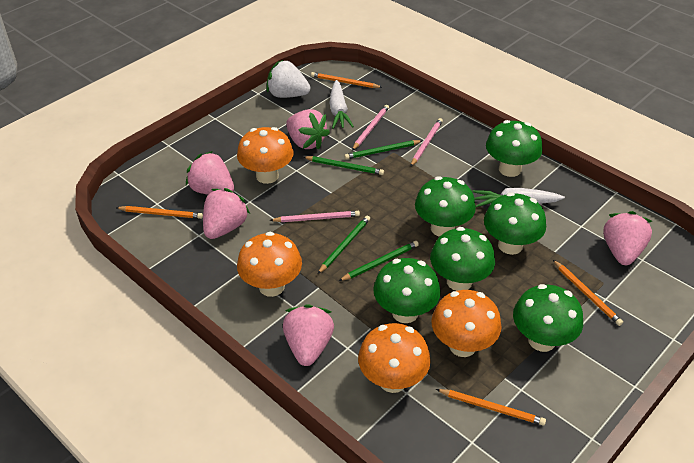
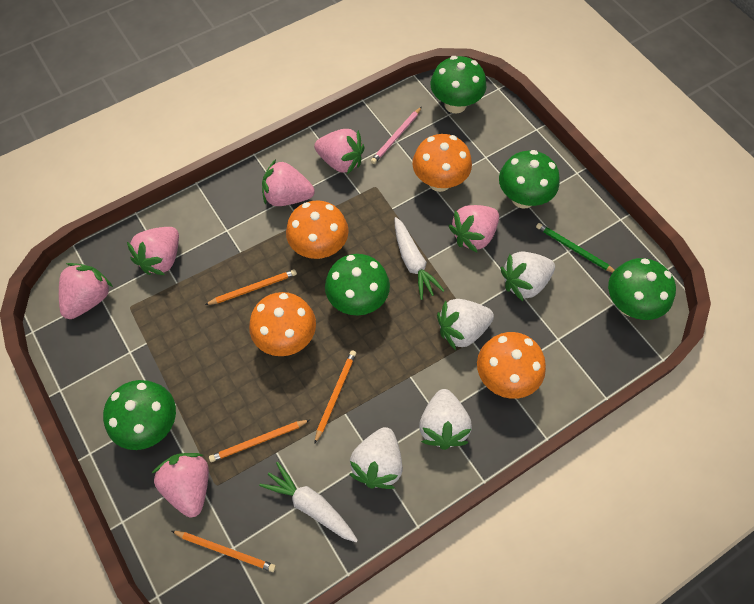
green mushroom: [373,258,441,323] [415,176,476,237] [430,227,495,291] [484,192,546,255] [486,120,543,177] [513,284,583,352] = 6 -> [103,380,176,450] [325,254,390,315] [430,56,487,113] [499,150,560,208] [608,258,676,320] = 5
green pencil: [304,156,384,175] [318,216,370,274] [339,241,419,281] [344,140,422,159] = 4 -> [536,223,614,273] = 1
pink pencil: [270,211,360,222] [352,105,389,150] [411,118,443,166] = 3 -> [371,107,422,164] = 1
pink strawberry: [186,151,234,195] [203,188,250,239] [283,304,334,366] [286,109,330,150] [603,211,652,265] = 5 -> [59,263,113,319] [127,227,179,275] [151,453,209,518] [262,159,315,206] [314,129,365,174] [449,205,499,252] = 6
white strawberry: [267,60,311,98] = 1 -> [349,427,402,489] [419,389,472,450] [437,299,494,350] [501,252,555,301] = 4

